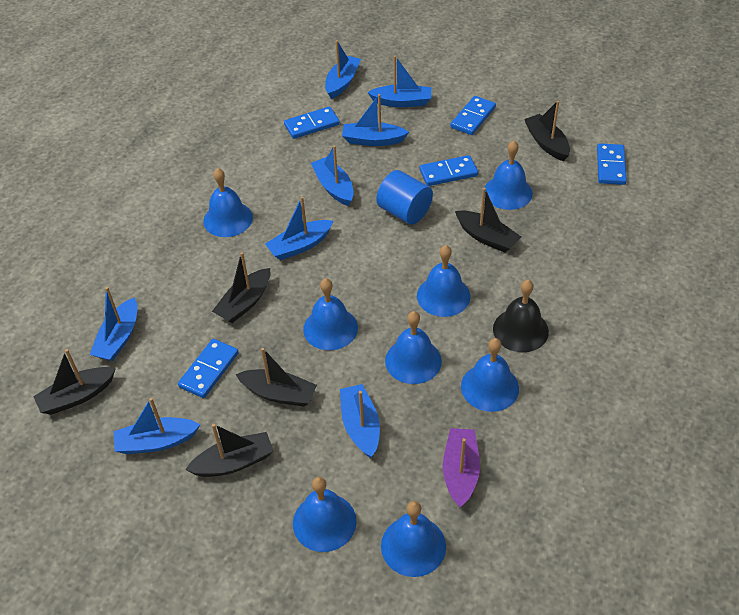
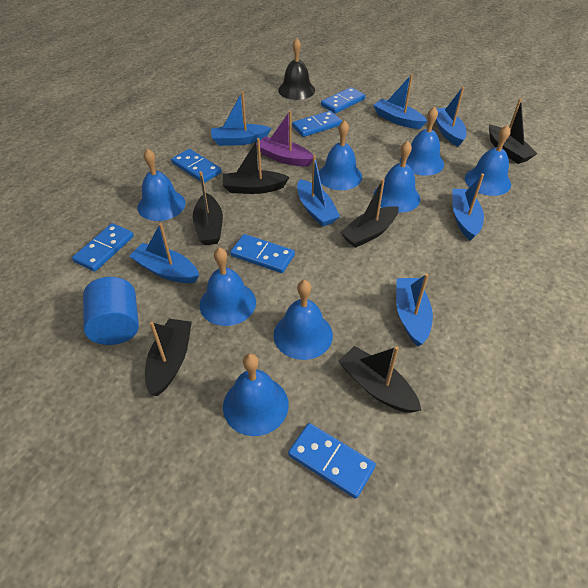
blue boat: [89,287,137,361] [114,398,201,454] [265,197,333,260] [311,145,354,206] [325,40,361,99] [340,384,380,458] [342,94,409,146] [367,56,431,107] = 8 -> [129,223,199,283] [211,91,271,146] [297,155,340,227] [373,74,427,129] [396,273,433,346] [435,87,467,147] [452,174,484,241] = 7
blue domino: [178,339,239,398] [284,107,340,139] [420,155,478,186] [450,96,496,135] [597,143,627,185] = 5 -> [72,223,134,272] [171,149,222,183] [230,234,295,273] [288,423,376,499] [292,111,342,137] [321,87,365,114] = 6

